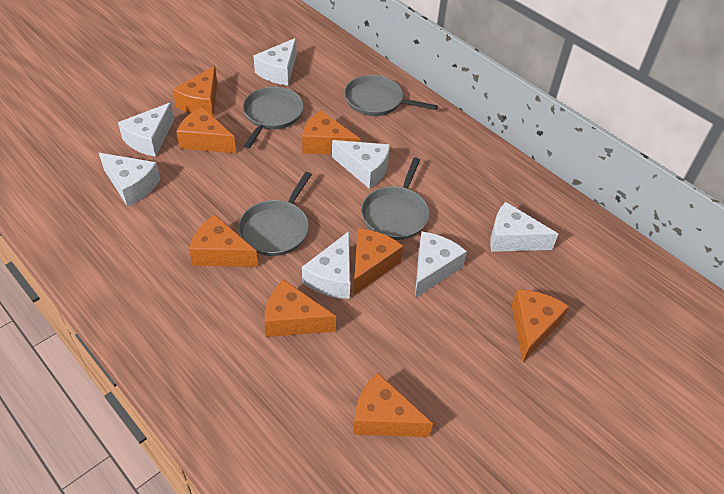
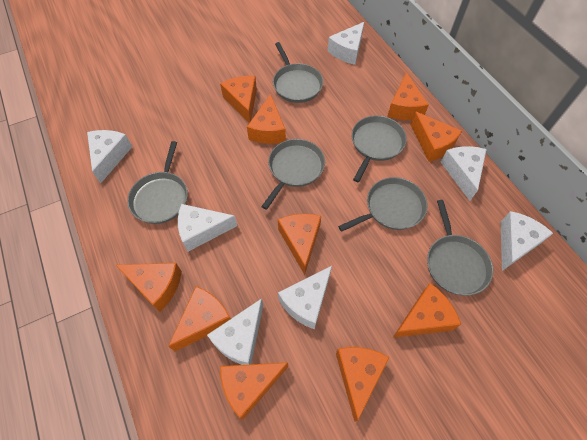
grey pan: [238,172,312,256] [243,87,304,148] [344,75,438,116] [361,158,429,240] = 4 -> [127,141,188,224] [261,139,325,210] [273,42,323,103] [338,177,428,232] [351,116,407,182] [427,200,493,296] = 6
orange cheese: [173,66,217,116] [176,107,236,153] [189,214,258,267] [264,279,336,337] [302,110,360,154] [353,228,403,296] [353,372,433,437] [512,289,569,362] = 8 -> [116,263,182,312] [168,286,231,351] [220,76,257,123] [220,363,288,420] [247,94,286,144] [278,214,321,275] [336,347,390,422] [387,72,429,120] [393,283,461,338] [410,111,462,162] = 10

